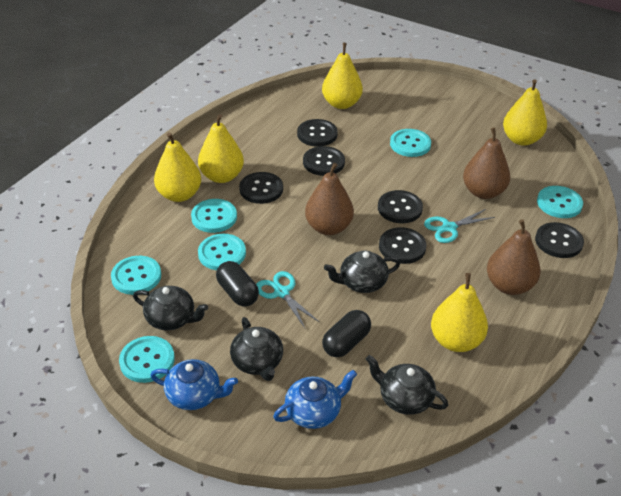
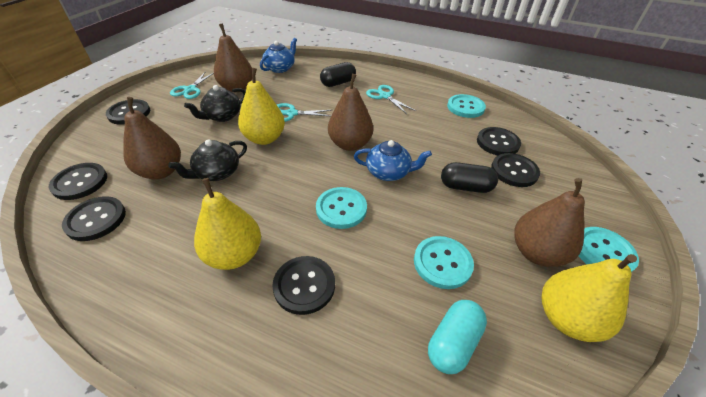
black teapot: [133,286,208,330] [230,317,283,381] [324,250,400,293] [366,355,448,415] = 4 -> [168,139,247,181] [184,85,246,122] = 2
brown pear: [305,163,354,235] [463,128,510,199] [487,219,541,295] = 3 -> [123,97,181,179] [214,23,252,92] [328,74,373,151] [514,178,585,267] = 4
turquoise button: [111,256,161,295] [119,336,175,383] [191,199,237,233] [198,234,246,270] [390,129,431,157] [537,186,583,218] = 6 -> [316,187,367,229] [414,236,474,289] [447,94,486,118] [579,227,639,273] = 4
turquoise capsule: none = 0 -> [428,300,487,374] = 1
turquoise scissors: [256,271,319,328] [424,209,495,243] = 2 -> [170,71,214,99] [277,103,332,122] [366,85,416,114] = 3
yellow pear: [154,132,201,202] [198,114,244,183] [322,43,363,109] [431,273,488,352] [503,79,547,146] = 5 -> [194,178,261,270] [238,68,285,145] [542,254,637,342] = 3

